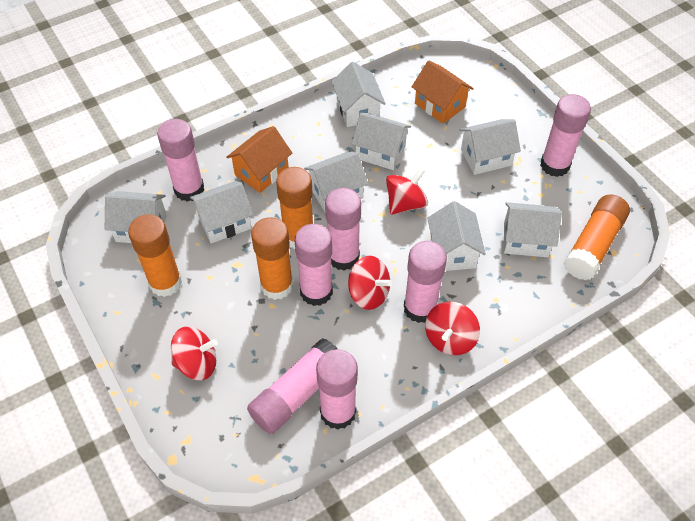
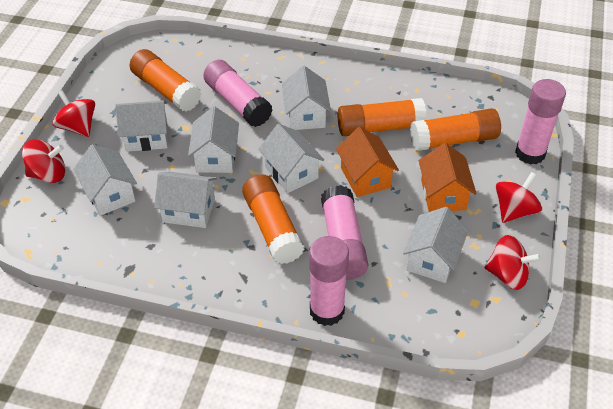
pink glue stick: [157,119,204,201] [247,338,337,434] [295,224,333,306] [316,349,358,430] [325,188,361,271] [404,241,447,323] [540,94,591,177] = 7 -> [203,60,273,127] [309,236,349,326] [321,185,368,280] [515,79,566,165] = 4
white house: [105,191,167,243] [190,181,253,243] [304,152,368,212] [331,62,386,127] [352,113,411,170] [427,201,486,271] [460,119,521,175] [504,202,562,257] = 8 -> [73,144,137,216] [115,100,168,152] [154,171,217,228] [188,106,239,173] [258,124,324,193] [282,66,331,130] [403,207,469,283] = 7

